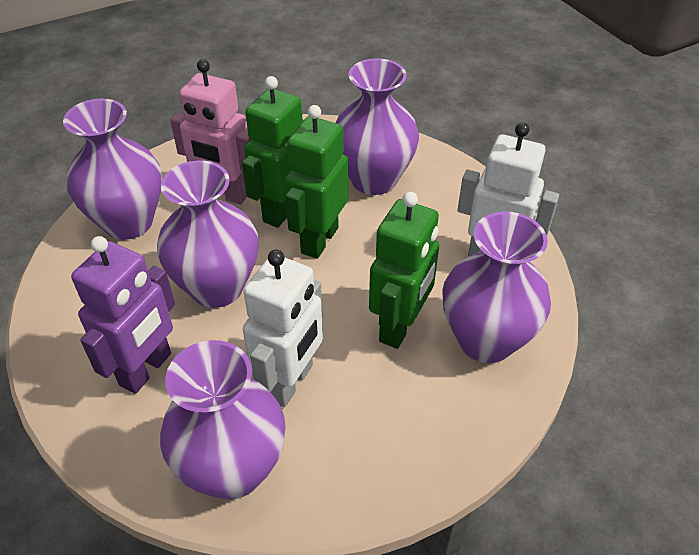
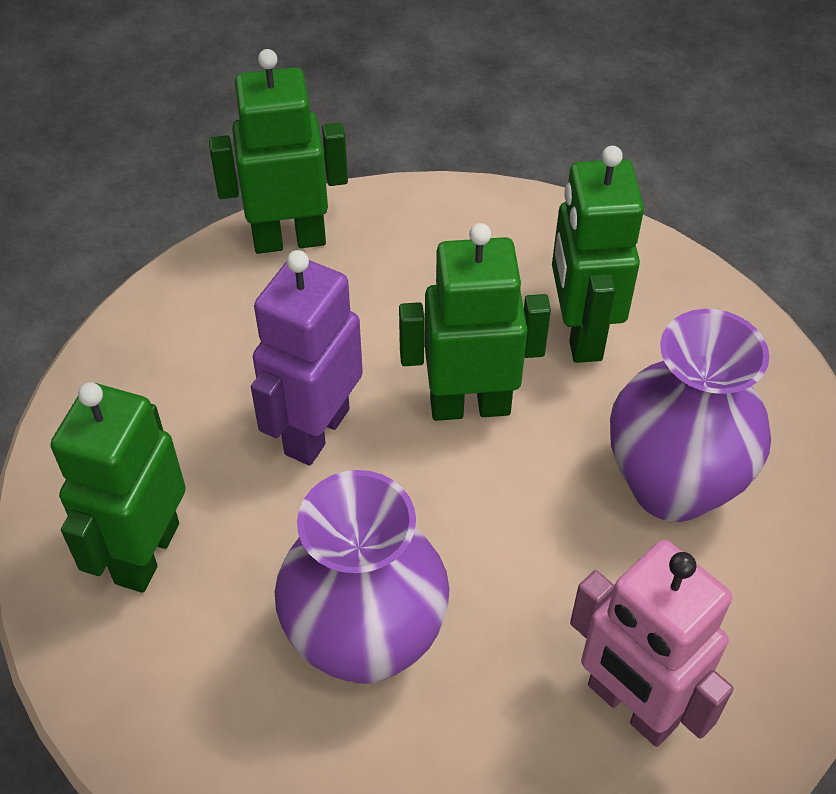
green robot: [242,76,303,228] [285,105,348,259] [369,192,439,349] = 3 -> [51,382,186,593] [209,49,348,254] [399,223,551,421] [552,146,644,363] = 4
purple vase: [63,99,162,240] [157,160,259,308] [160,340,286,499] [336,58,419,195] [442,211,551,363] = 5 -> [275,470,449,684] [610,309,771,522] = 2
white robot: [243,250,323,407] [458,122,559,256] = 2 -> none = 0

